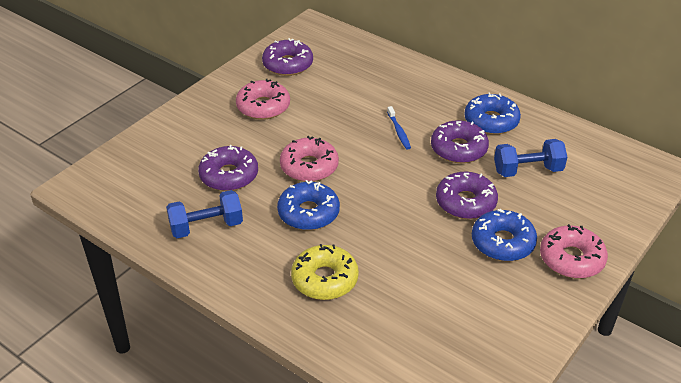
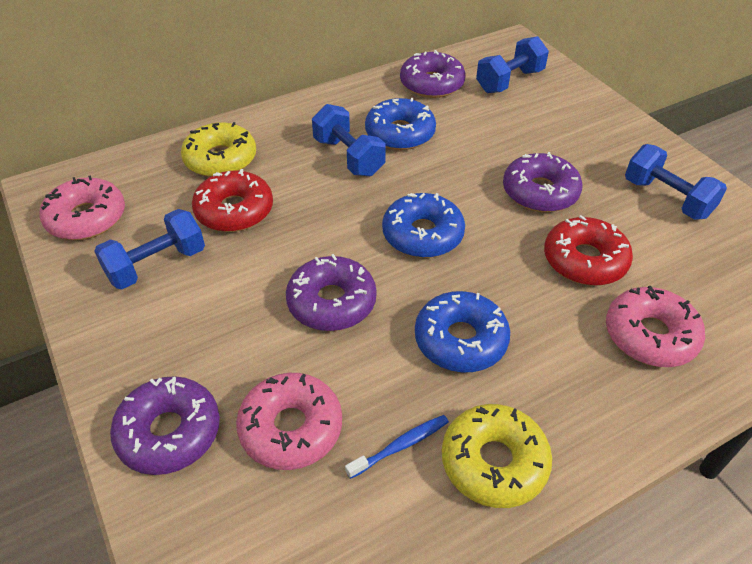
blue dumbbell: [166,190,243,238] [494,139,567,177] = 2 -> [94,209,205,289] [312,104,386,176] [476,36,549,93] [625,144,727,220] = 4
red donut: none = 0 -> [192,169,273,232] [544,215,633,286] = 2
yellow donut: [291,244,359,300] = 1 -> [181,122,256,177] [442,404,552,508] = 2

